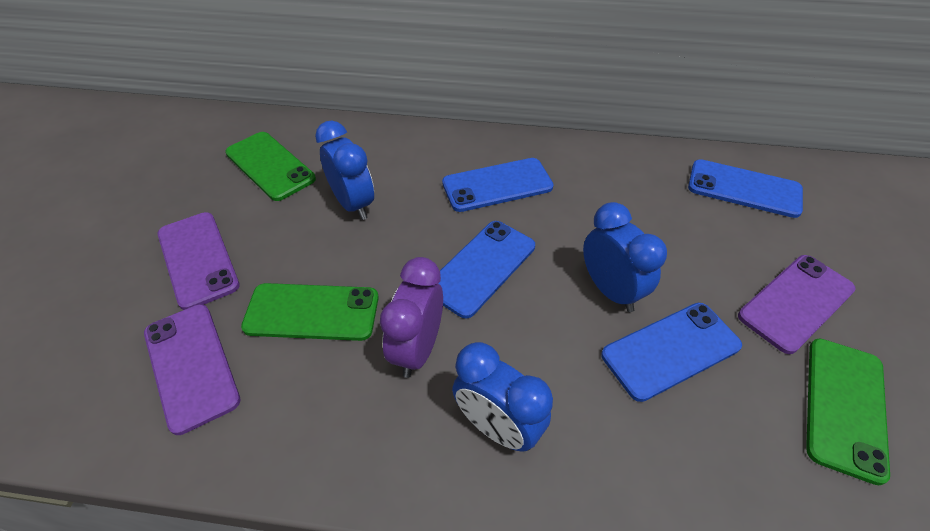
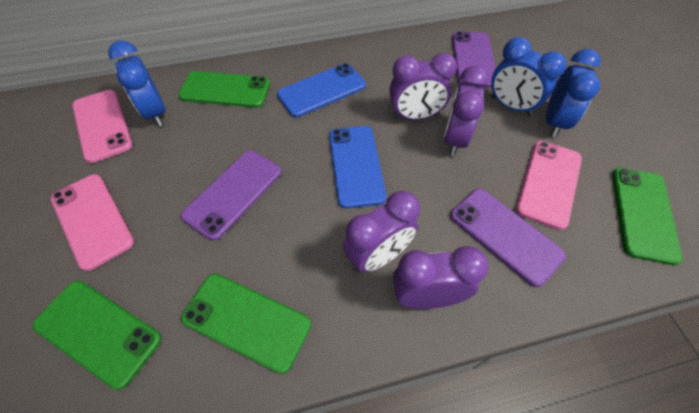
blue phone: [438,221,535,318] [442,158,554,212] [601,303,742,402] [688,159,803,218] = 4 -> [277,63,366,117] [329,126,387,208] = 2
green phone: [225,132,316,201] [241,283,379,341] [806,338,890,485] = 3 -> [33,281,162,390] [179,71,270,108] [181,274,311,374] [612,168,683,265] = 4
pink phone: none = 0 -> [51,174,134,271] [72,90,132,163] [516,141,582,230] = 3
purple clock: [380,257,443,378] = 1 -> [343,191,420,272] [389,53,457,120] [393,246,489,309] [444,66,489,156] = 4

